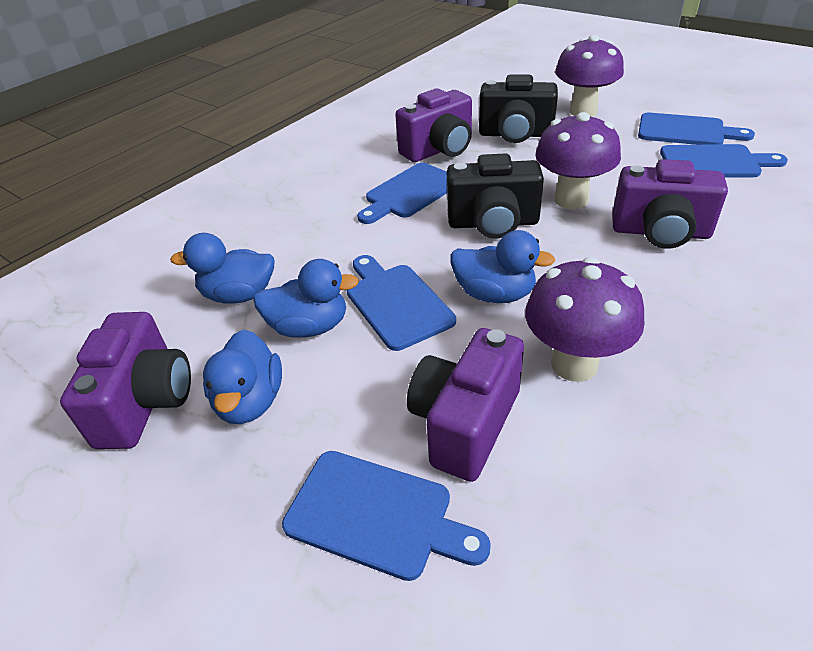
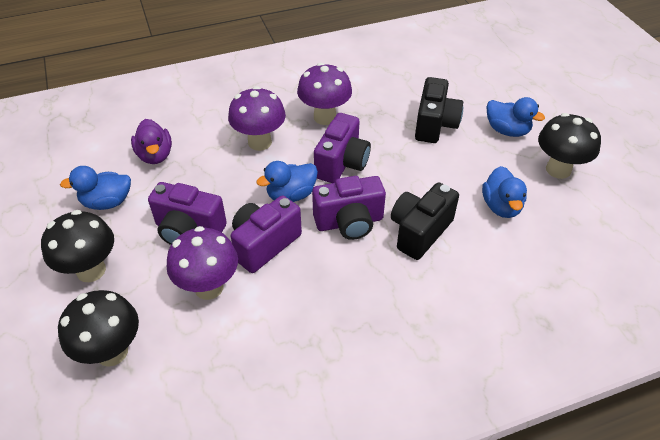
black mushroom: none = 0 -> [41,210,114,282] [58,290,139,367] [538,113,601,179] = 3
blue cutting board: [282,451,491,581] [347,255,456,351] [357,163,447,224] [638,113,755,145] [660,144,788,178] = 5 -> none = 0
purple duck: none = 0 -> [131,119,172,164] = 1

